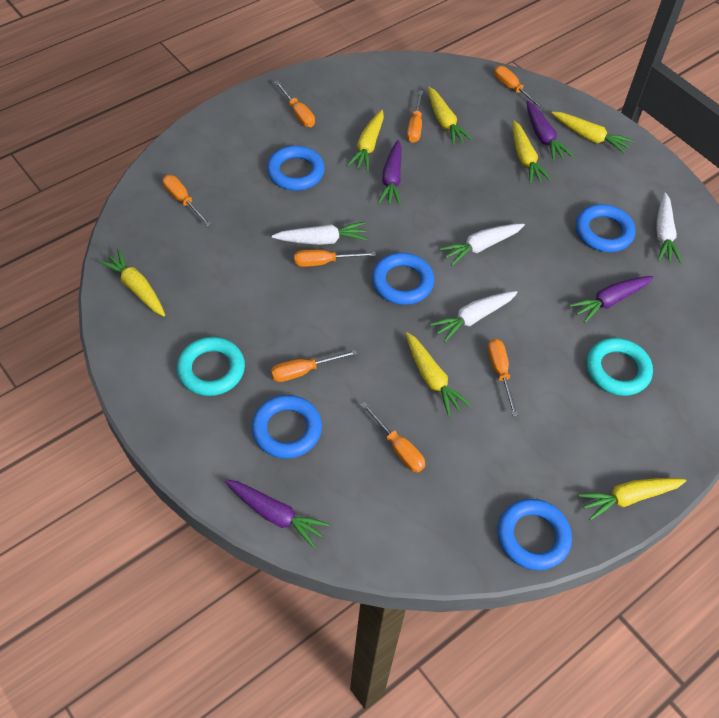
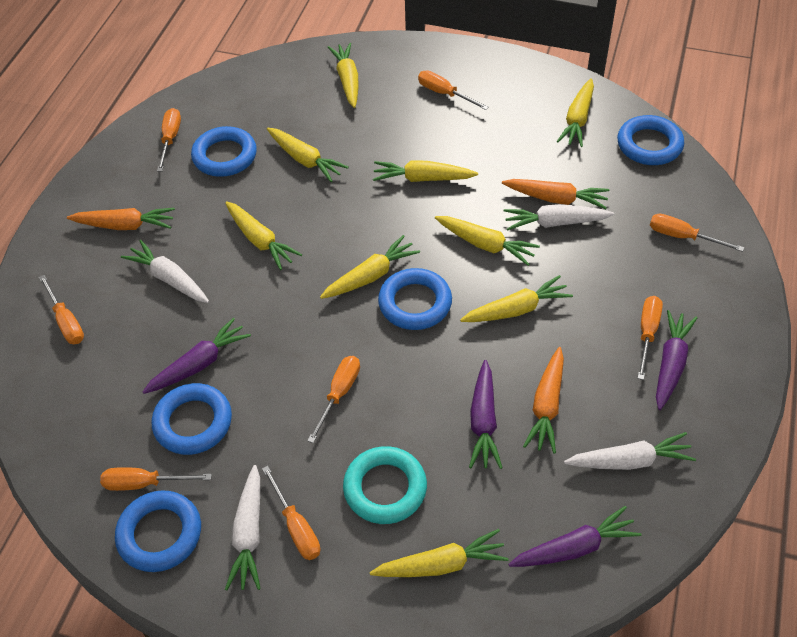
orange carrot: none = 0 -> [67,208,175,230] [502,179,610,209] [523,347,564,454] = 3
turquoise ring: [177,337,245,396] [586,338,653,396] = 2 -> [343,446,427,524] = 1
yellow carrot: [98,249,165,316] [347,110,384,171] [406,332,472,417] [428,87,473,146] [513,121,551,184] [552,112,633,154] [578,478,686,520] = 7 -> [225,201,302,270] [267,128,349,182] [320,235,420,299] [328,43,358,108] [370,529,509,577] [373,161,478,182] [435,216,540,266] [460,275,573,322] [557,78,594,147] = 9

